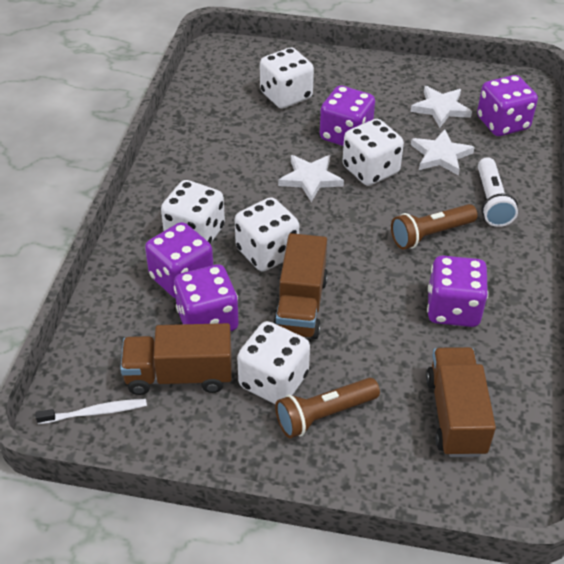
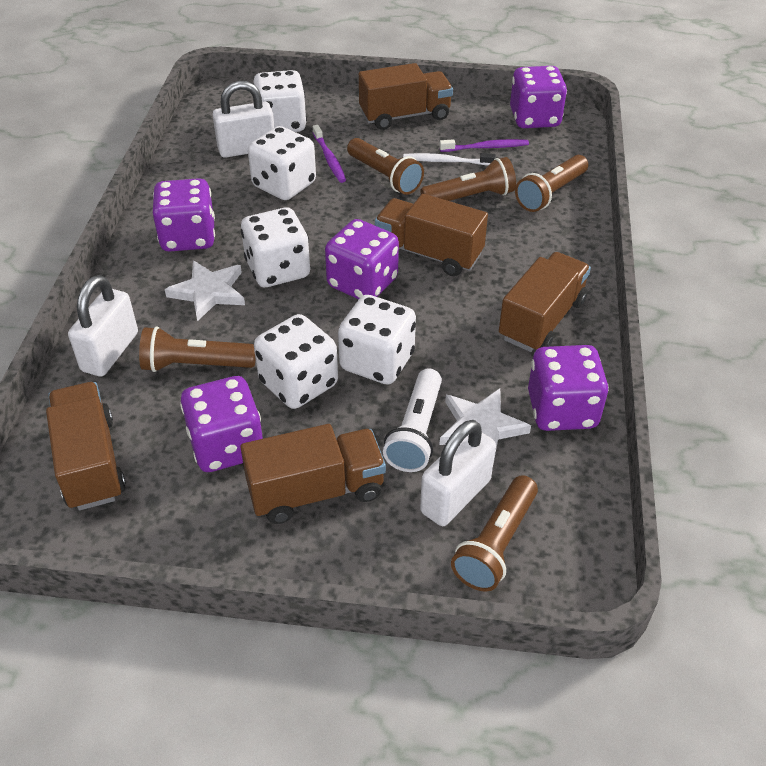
brown flashlight: [275,378,380,438] [391,204,478,249] = 2 -> [139,326,256,372] [347,138,424,195] [420,157,516,201] [451,475,538,592] [515,155,588,212] = 5
brown truck: [120,323,232,395] [273,233,328,339] [426,347,496,457] = 3 -> [46,382,126,510] [240,424,386,524] [359,63,453,130] [375,194,488,276] [499,252,591,352] = 5
purple toothbrush: none = 0 -> [313,125,346,183] [439,139,529,152] = 2
white padlock: none = 0 -> [68,275,138,377] [213,81,274,158] [420,420,496,526] = 3
white star: [278,155,344,202] [411,86,472,128] [411,129,475,176] = 3 -> [165,260,245,321] [439,388,531,464] = 2

